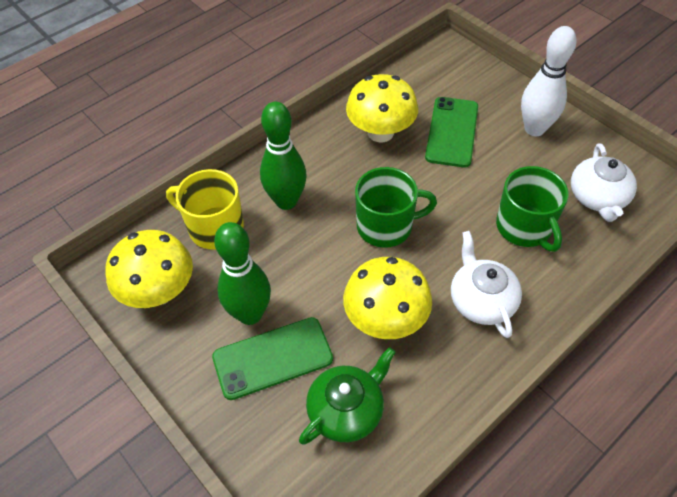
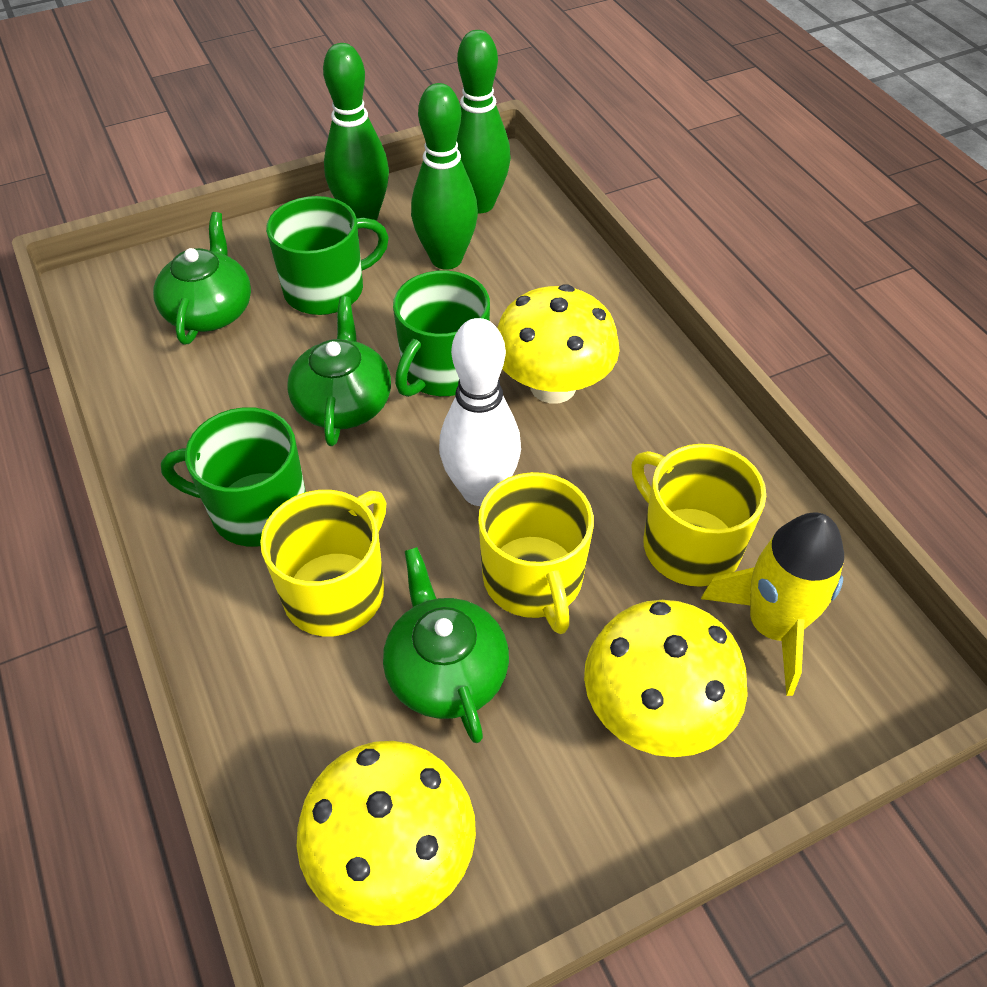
green bowling pin: [214,222,271,325] [260,102,307,210] = 2 -> [323,43,389,221] [411,83,478,270] [457,30,511,213] = 3
green mug: [355,167,437,248] [496,166,569,252] = 2 -> [161,407,306,547] [266,196,389,315] [393,270,490,397] = 3
green phone: [212,317,333,400] [425,97,478,168] = 2 -> none = 0
green teapot: [299,347,396,445] = 1 -> [153,212,251,344] [287,296,391,446] [383,547,509,743] = 3
white teapot: [451,231,522,338] [571,143,637,222] = 2 -> none = 0
yellow mug: [166,169,244,250] = 1 -> [260,490,386,636] [478,472,594,634] [631,444,766,587] = 3
yellow rocket: none = 0 -> [701,513,844,696] = 1

